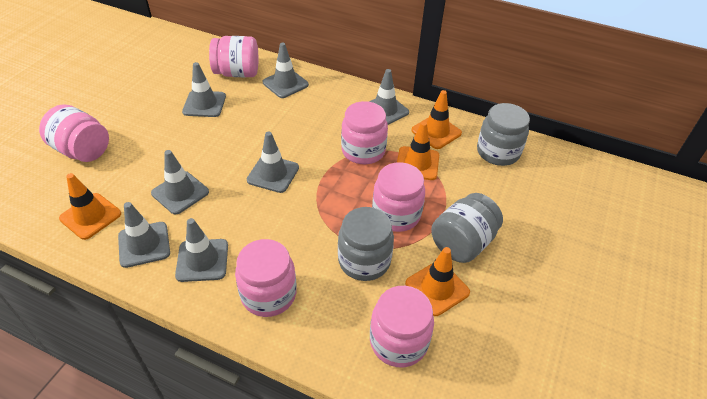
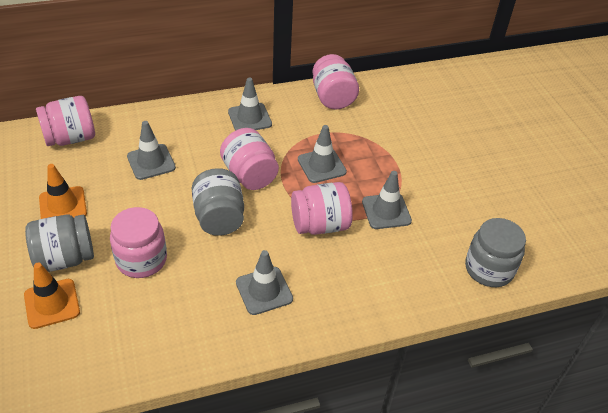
grey traffic cone: [118,202,170,268] [151,150,209,215] [175,218,228,282] [182,62,226,117] [247,131,299,193] [263,43,309,98] [369,69,409,125] = 7 -> [127,121,176,180] [228,78,272,131] [236,250,293,315] [298,125,347,183] [362,171,412,229] = 5
orange traffic cone: [59,173,121,240] [397,121,439,180] [405,247,470,316] [411,90,462,149] = 4 -> [24,263,80,329] [39,164,87,219] = 2
pink jar: [39,104,109,162] [209,36,258,77] [235,239,296,317] [341,101,388,164] [370,286,434,367] [372,162,425,232] = 6 -> [36,96,95,146] [110,207,167,278] [220,128,279,190] [291,182,353,235] [312,54,359,109] = 5

